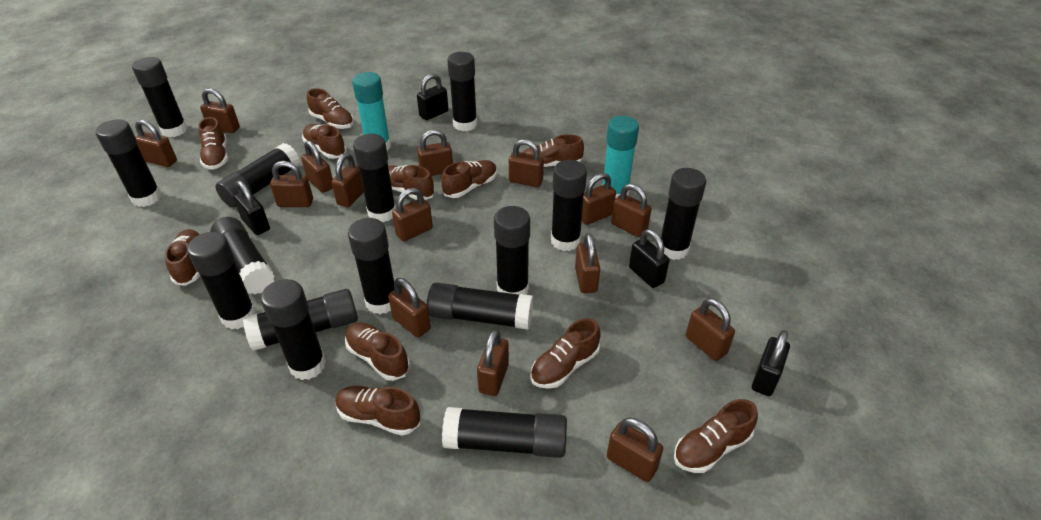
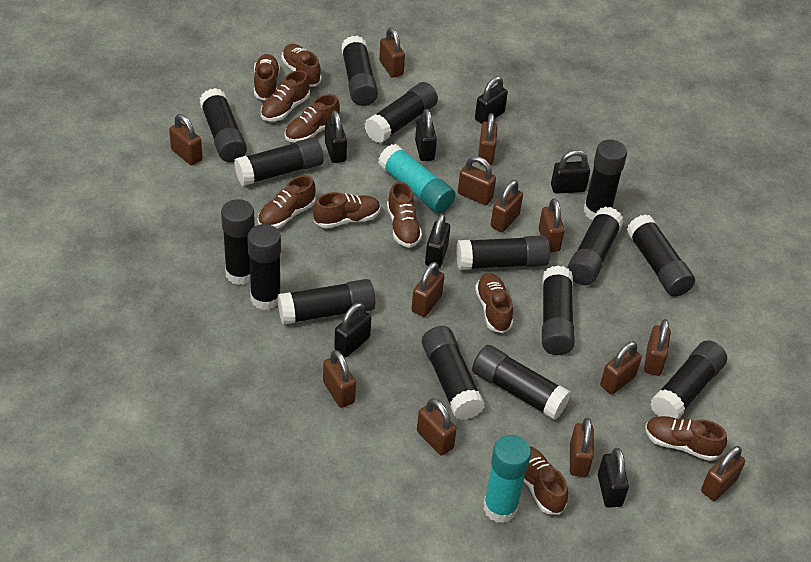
black padlock: [233,180,270,235] [417,73,448,120] [629,229,670,288] [752,330,790,396] = 4 -> [325,111,347,163] [334,302,371,357] [415,109,437,161] [425,214,450,268] [475,76,508,124] [551,150,590,194] [598,448,629,507] = 7
brown padlock: [135,120,177,167] [200,88,240,133] [270,161,313,207] [301,140,333,193] [331,153,364,207] [388,278,431,338] [392,188,433,241] [417,130,453,176] [477,329,509,396] [509,139,544,187] [575,233,600,293] [582,173,616,225] [607,418,663,482] [611,184,652,237] [686,298,735,361] = 15 -> [169,114,203,165] [323,350,356,408] [379,28,405,78] [411,262,445,317] [417,398,457,455] [458,156,496,205] [478,113,498,165] [491,180,523,232] [539,198,565,252] [570,418,594,477] [600,341,642,394] [644,319,671,376] [701,446,745,501] = 13
brown shoe: [165,229,200,286] [198,117,228,170] [302,124,346,159] [307,88,354,129] [335,386,420,436] [345,322,410,381] [388,165,435,200] [441,160,497,198] [523,134,584,168] [530,318,601,389] [674,399,758,473] = 11 -> [254,54,280,101] [258,175,316,228] [261,70,310,121] [281,44,322,87] [285,94,340,142] [313,192,380,228] [387,182,422,248] [475,273,513,333] [524,446,568,515] [645,416,727,461] = 10

